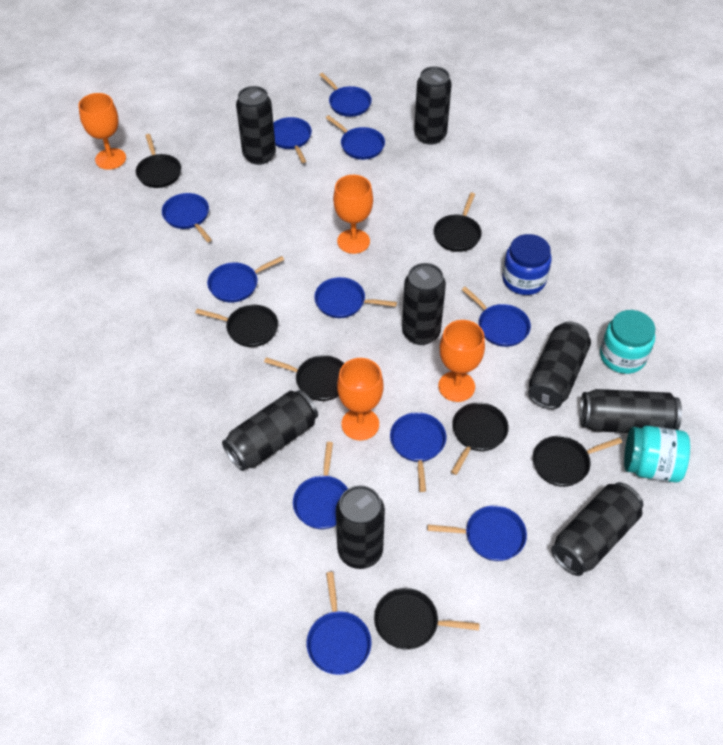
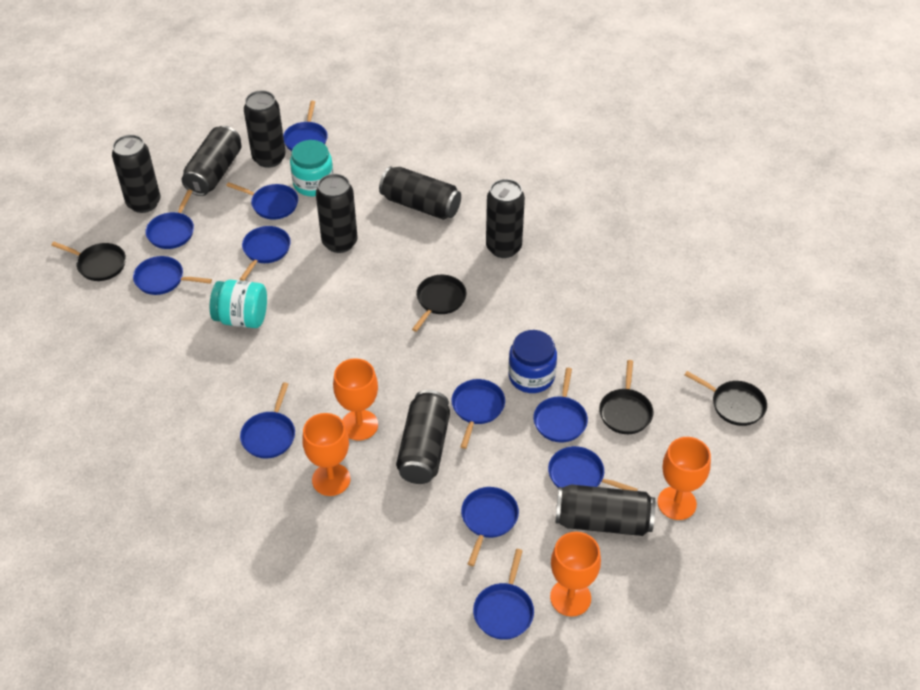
black pan: [136,134,181,188] [195,305,278,347] [264,355,344,401] [374,588,480,650] [434,193,482,252] [451,402,509,475] [533,436,622,487] = 7 -> [51,242,126,281] [412,275,466,332] [599,360,653,434] [685,371,767,426] = 4

